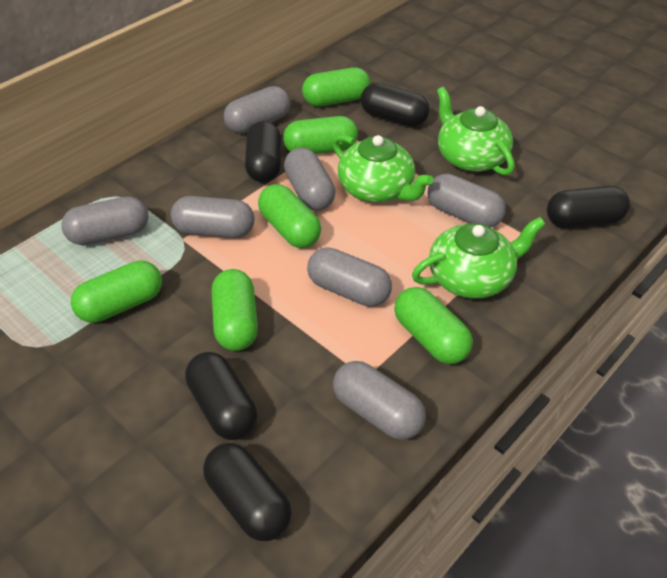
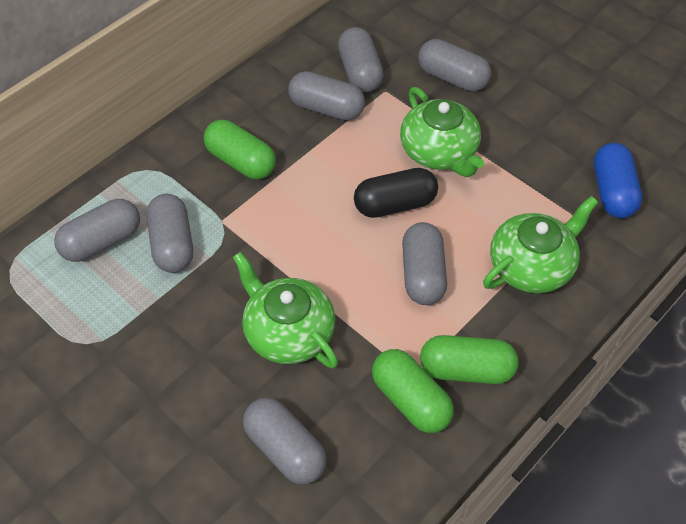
black capsule: [185,352,257,440] [203,443,292,541] [245,121,281,183] [361,83,430,127] [547,186,630,228] = 5 -> [354,168,438,218] = 1
blue capsule: none = 0 -> [594,143,642,218] = 1
green capsule: [71,260,162,323] [212,269,258,351] [258,184,321,248] [283,116,358,154] [302,67,370,106] [394,287,473,364] = 6 -> [204,120,276,179] [372,349,454,433] [420,335,518,384] = 3

